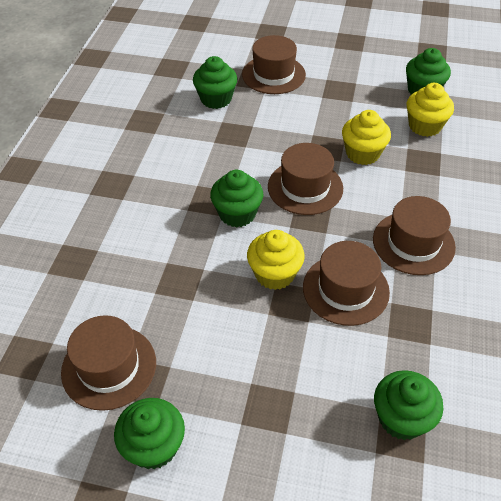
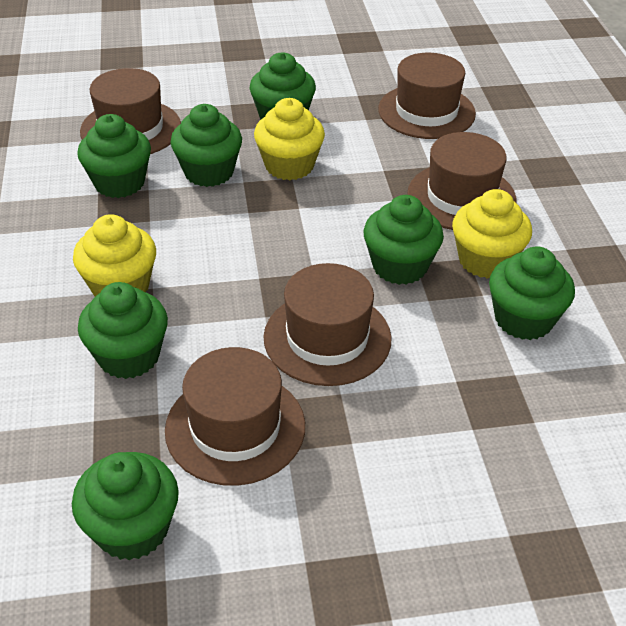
green cupcake: [114,398,185,469] [193,56,237,109] [210,170,263,228] [374,370,443,440] [406,48,451,95] = 5 -> [72,452,179,560] [77,114,151,198] [78,282,168,379] [170,104,242,187] [249,52,316,120] [363,195,444,285] [489,247,575,340] = 7

